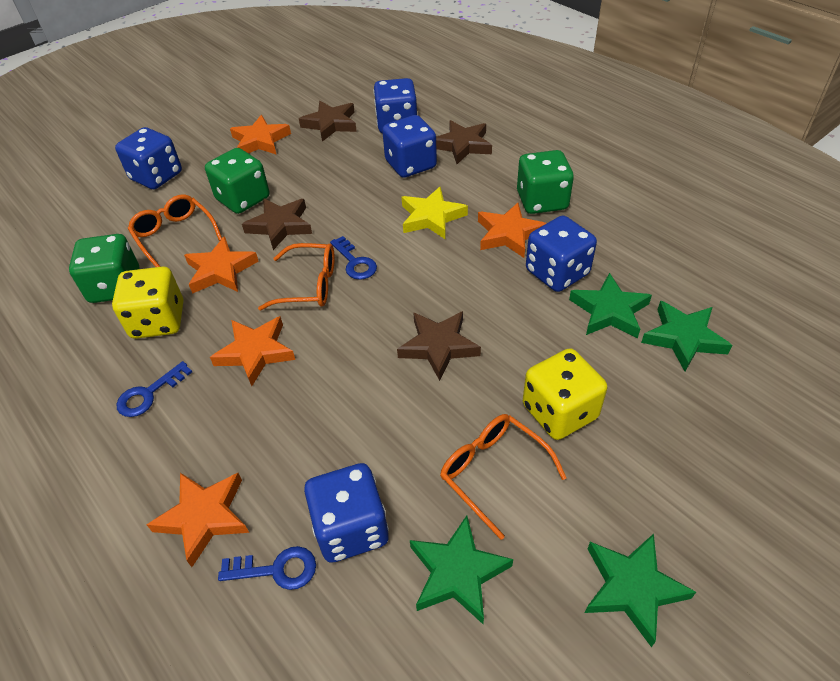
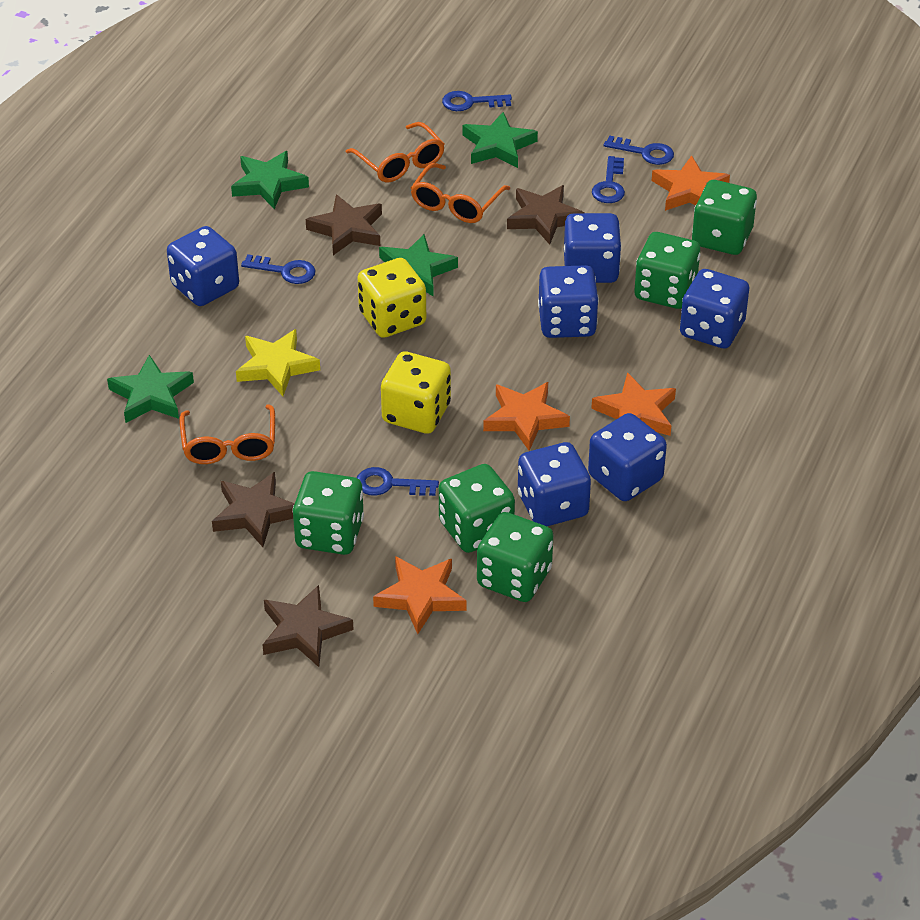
blue dice: [115,127,182,189] [304,463,389,563] [373,78,417,133] [382,115,437,178] [526,216,597,292] = 5 -> [167,226,239,306] [518,442,591,526] [538,265,599,338] [564,213,622,283] [588,413,667,501] [680,269,749,349] = 6
blue key: [116,361,192,417] [218,546,316,590] [330,236,377,280] = 3 -> [241,254,316,284] [357,467,439,496] [442,91,512,111] [592,156,625,203] [604,135,674,165] = 5
green dice: [69,234,140,303] [205,148,269,214] [517,150,574,214] = 3 -> [293,471,364,555] [439,464,515,553] [477,512,553,602] [634,232,700,309] [692,180,757,255] = 5
orange star: [147,473,249,567] [184,236,259,294] [210,316,295,386] [230,115,291,155] [478,203,547,258] = 5 -> [373,556,467,634] [483,382,570,451] [591,372,676,436] [652,155,730,211] = 4

